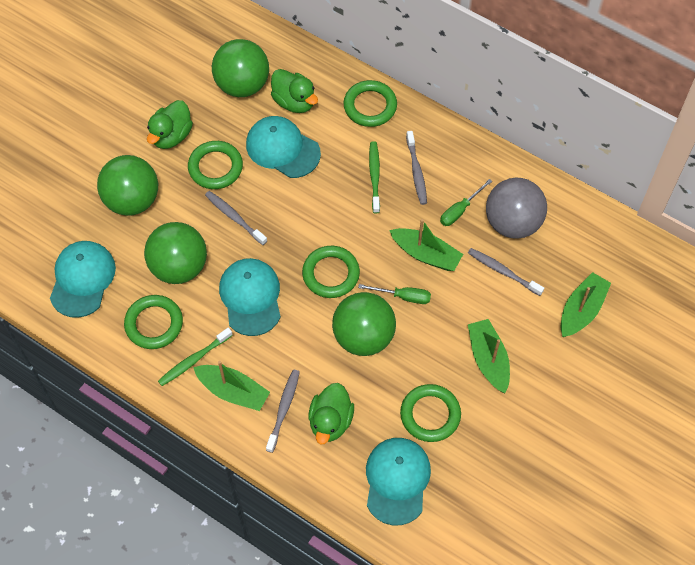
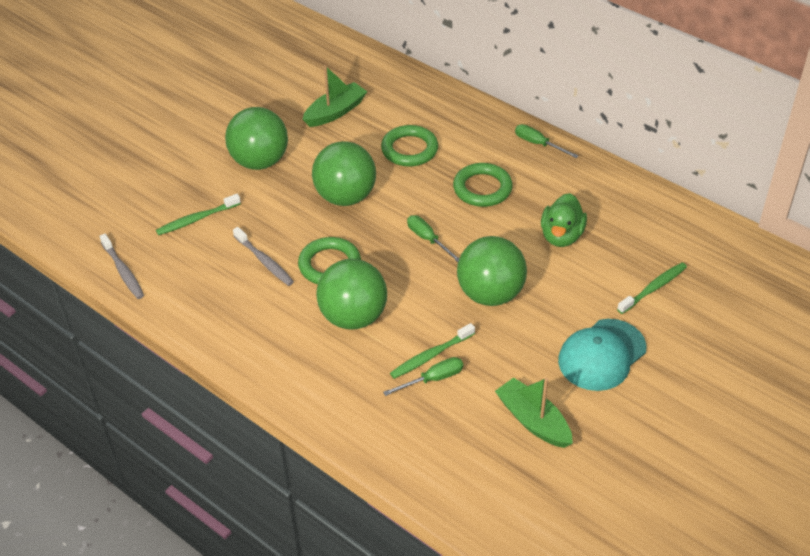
green boat: [193,361,270,411] [389,219,463,271] [468,319,510,393] [561,272,611,337] = 4 -> [303,65,367,127] [495,377,573,448] = 2
green duck: [147,100,193,149] [271,69,318,113] [308,383,354,444] = 3 -> [541,193,587,247] = 1
green ring: [124,295,183,349] [188,141,243,189] [302,246,360,298] [344,80,397,127] [400,384,461,442] = 5 -> [298,237,361,284] [381,125,438,167] [453,163,513,207] = 3
green screwdriver: [358,284,431,304] [440,179,492,226] = 2 -> [383,357,463,396] [407,215,460,262] [515,124,578,158] = 3
green toothbrush: [158,328,233,386] [369,141,380,214] = 2 -> [156,194,241,235] [390,323,475,379] [617,262,687,314] = 3
grey ball: [486,178,547,239] = 1 -> none = 0
grey toothbrush: [205,191,267,245] [266,369,300,453] [406,131,427,205] [468,248,544,296] = 4 -> [99,234,144,299] [233,227,294,286] = 2
turquoise cap: [50,241,116,318] [219,258,281,336] [246,116,321,178] [366,438,431,525] = 4 -> [558,319,646,391] = 1

